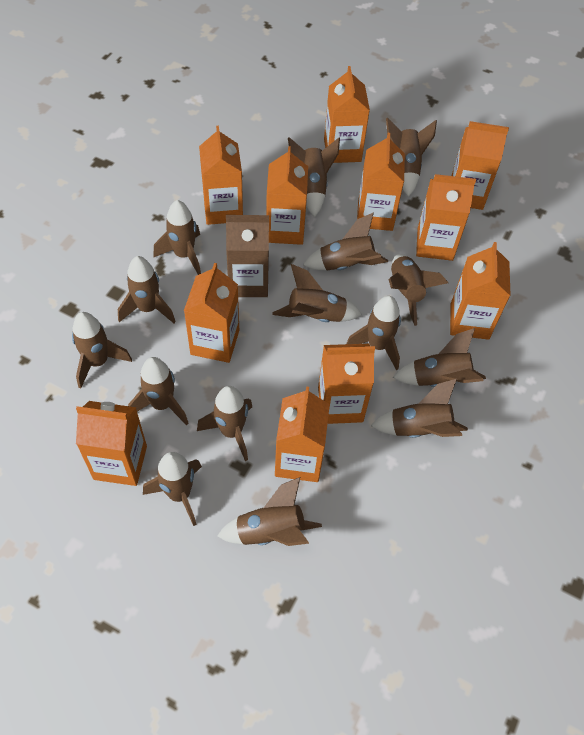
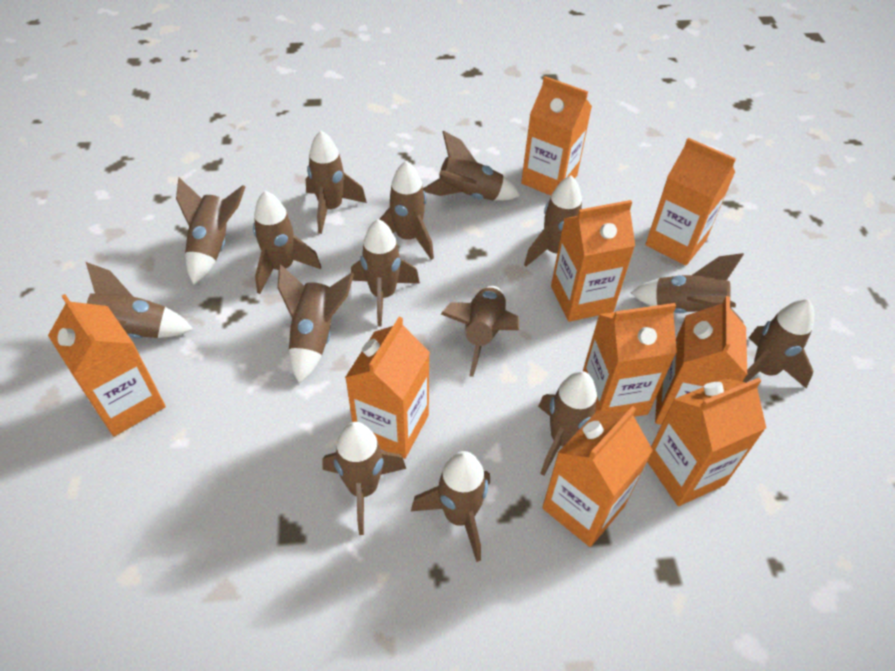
brown carton: [226,215,269,297] = 1 -> none = 0
orange carton: [76,401,147,486] [184,263,239,363] [199,126,243,225] [266,146,308,245] [275,386,330,482] [318,344,375,424] [324,66,370,163] [357,133,405,231] [416,174,476,261] [450,242,511,340] [451,121,509,210] = 11 -> [48,294,166,436] [345,317,430,459] [521,76,592,196] [542,406,653,547] [551,200,635,322] [583,303,677,417] [645,138,736,265] [647,378,766,506] [655,296,747,425] = 9

